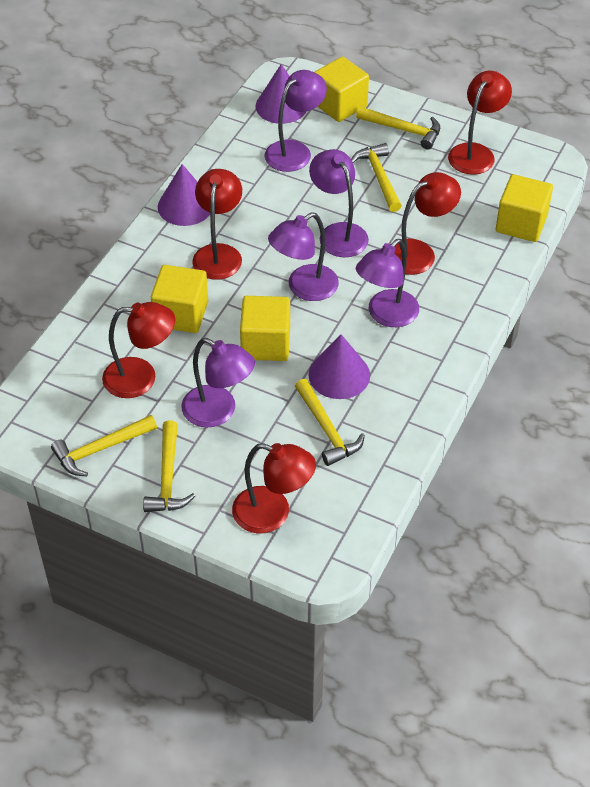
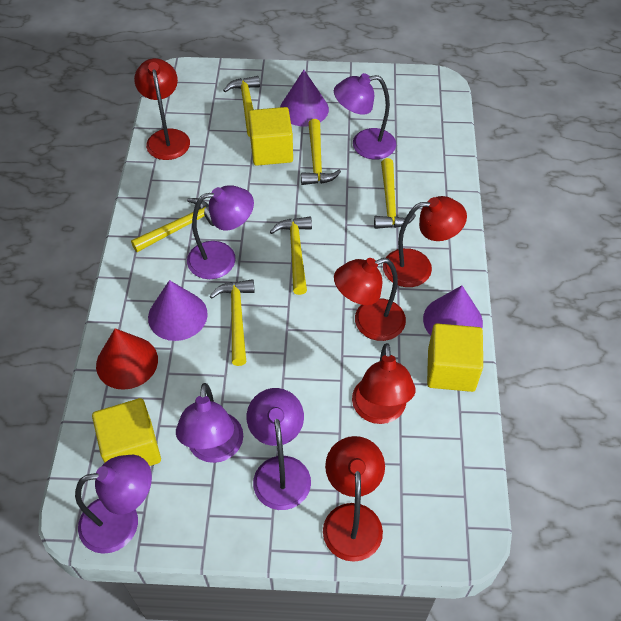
red cone: none = 0 -> [96,328,158,390] = 1
yellow cube: [151,265,208,333] [240,296,290,361] [314,57,369,122] [496,174,553,242] = 4 -> [92,398,161,466] [248,107,293,166] [427,323,483,392] = 3
yellow hammer: [51,415,157,476] [143,421,195,512] [295,379,365,466] [351,143,402,212] [356,106,440,149] = 5 -> [131,198,214,252] [210,279,255,366] [223,76,260,137] [270,217,312,295] [301,119,341,185] [374,158,416,229] = 6

